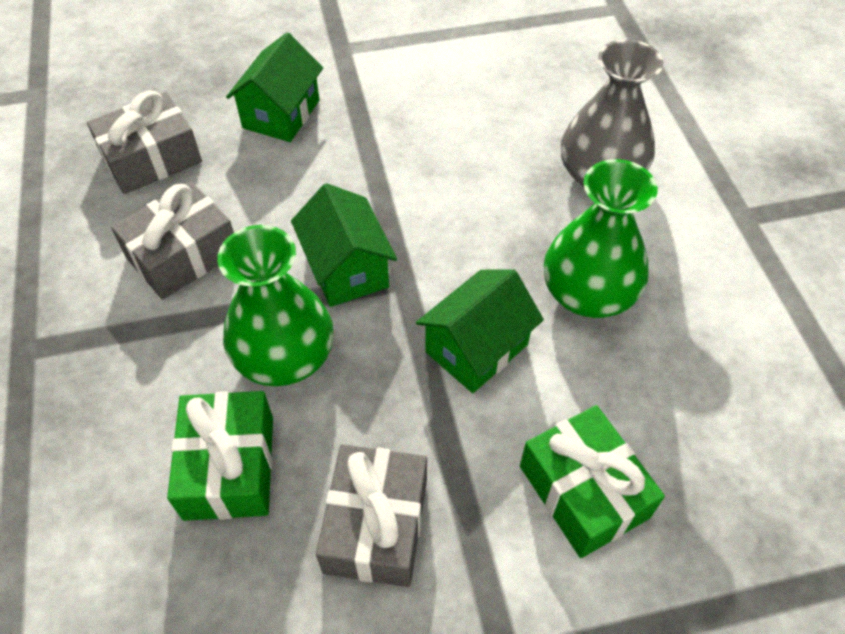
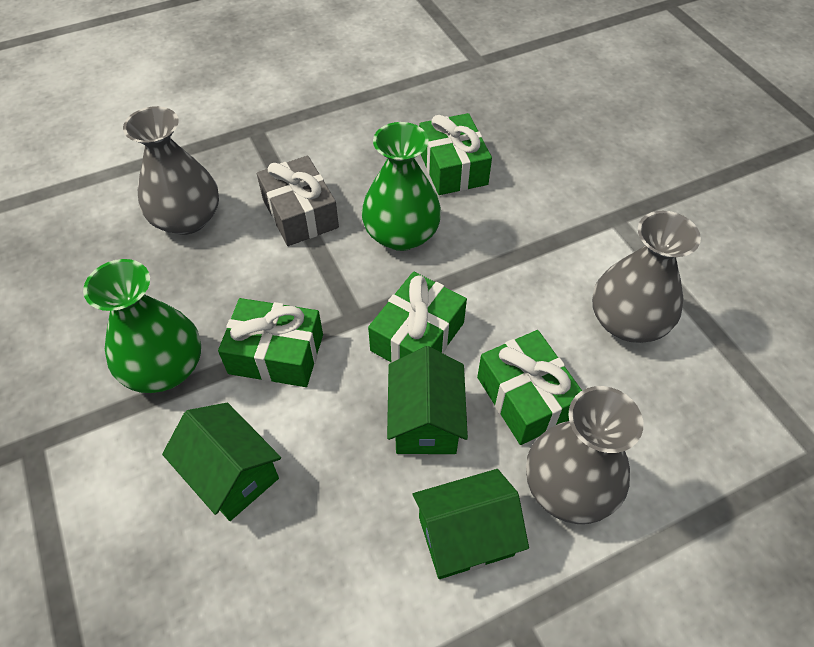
green gift: [167,391,273,521] [520,405,665,558] = 2 -> [218,298,323,387] [368,272,467,363] [419,113,492,195] [477,330,582,445] = 4
grey gift: [87,91,202,194] [111,181,234,300] [316,444,427,587] = 3 -> [257,156,339,246] = 1
grey vase: [561,39,664,187] = 1 -> [123,106,219,235] [526,386,643,524] [592,211,701,343] = 3

